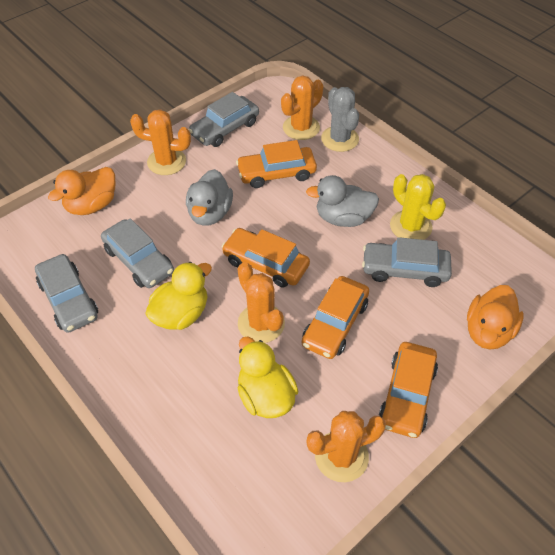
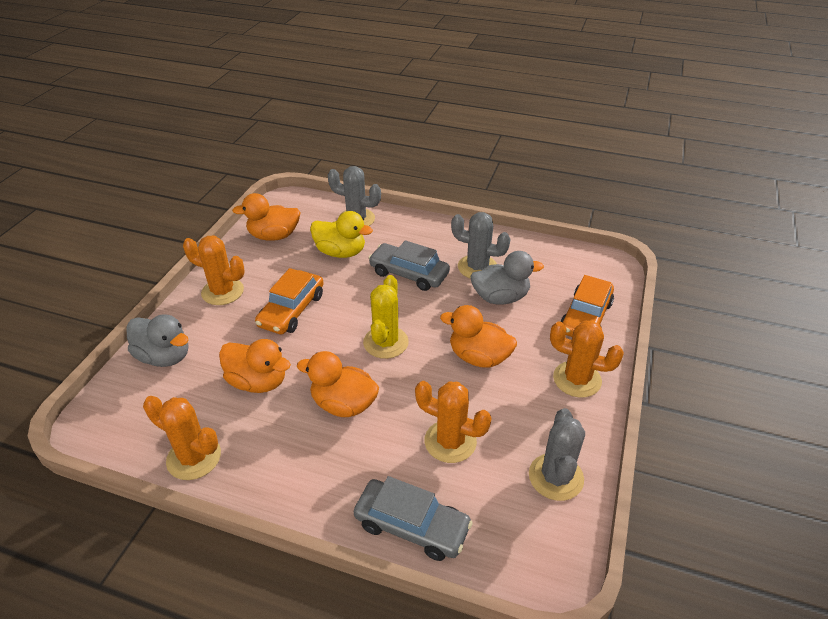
grey cactus: [321,87,359,152] = 1 -> [328,166,381,226] [451,212,511,278] [529,408,585,501] = 3
grey car: [35,254,98,333] [101,218,174,288] [189,92,259,147] [362,237,452,287] = 4 -> [354,476,473,561] [369,240,450,291] = 2
orange car: [221,228,310,288] [236,140,317,188] [302,276,369,359] [379,342,438,438] = 4 -> [255,268,324,334] [560,275,614,337] = 2
orange duck: [48,167,115,215] [467,285,524,349] = 2 -> [219,339,291,393] [232,193,301,241] [297,351,379,417] [440,305,517,368] = 4
yellow duck: [145,262,212,330] [238,336,298,418] = 2 -> [310,211,373,258] = 1

